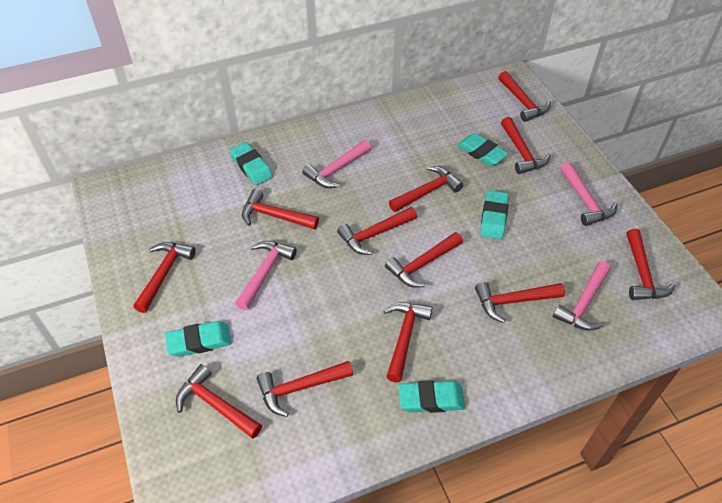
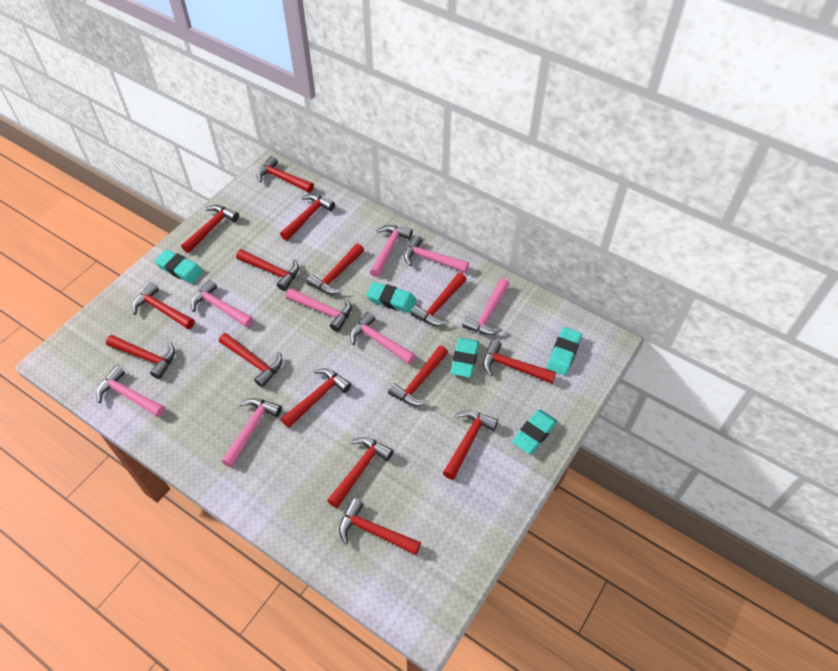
pink hammer: [235,241,297,310] [302,140,371,188] [553,261,611,331] [560,162,617,226] = 4 -> [96,366,165,417] [191,280,253,327] [221,398,282,467] [286,288,352,332] [350,312,416,364] [370,225,413,277] [404,235,469,273] [462,279,510,335] = 8
red hammer: [133,242,196,313] [176,364,262,438] [242,189,319,229] [256,361,353,417] [337,207,417,255] [383,302,433,382] [385,232,463,287] [389,166,463,212] [475,282,565,323] [498,71,551,122] [501,117,551,174] [627,229,675,300] = 12 -> [106,335,175,379] [132,282,195,330] [181,205,239,253] [219,333,282,387] [236,249,299,291] [257,156,314,193] [280,194,335,241] [281,368,351,428] [307,244,364,294] [327,437,393,508] [339,498,421,555] [388,345,448,406] [410,273,467,326] [443,410,498,480] [483,340,556,383] = 15

